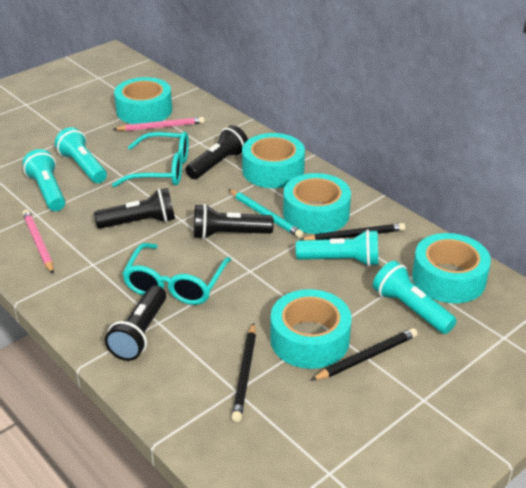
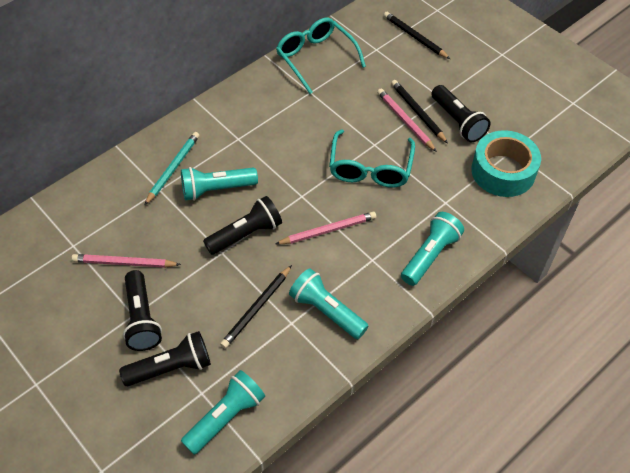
pink pencil: [22,210,54,274] [113,117,205,131] = 2 -> [72,254,181,268] [276,212,376,245] [377,89,437,152] = 3
turquoise tape: [114,77,172,124] [242,133,305,188] [270,289,352,369] [283,173,351,234] [412,233,491,303] = 5 -> [471,130,541,197] = 1

